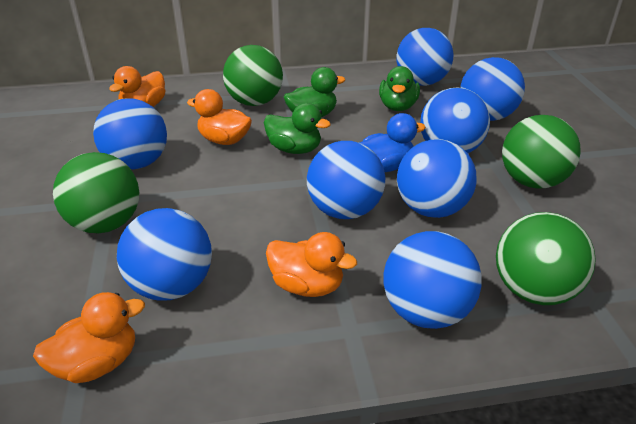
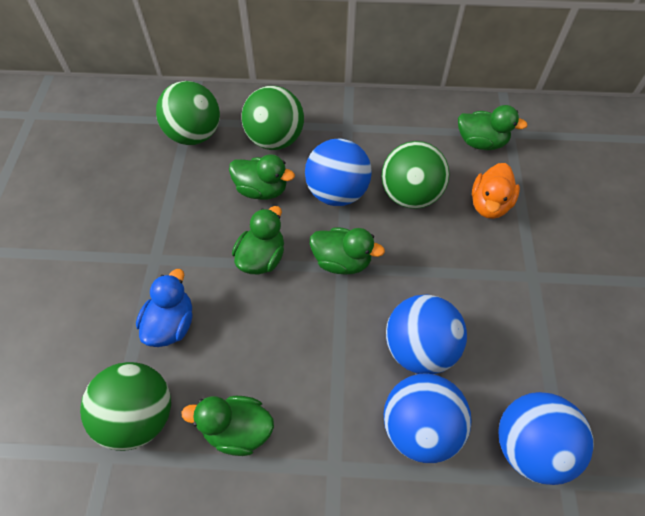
blue ball: [93,99,167,169] [117,208,212,300] [307,141,385,219] [384,231,482,329] [396,28,453,86] [397,139,477,218] [420,88,490,153] [460,57,525,121] = 8 -> [305,138,372,206] [384,373,471,463] [386,294,467,374] [499,392,594,485] = 4
green duck: [264,103,331,154] [284,67,345,117] [379,66,420,111] = 3 -> [181,396,274,456] [229,154,295,200] [232,206,284,275] [310,228,385,274] [458,105,528,150] = 5
orange duck: [33,292,145,383] [109,66,165,107] [187,89,252,145] [266,232,357,297] = 4 -> [472,163,520,219] = 1

